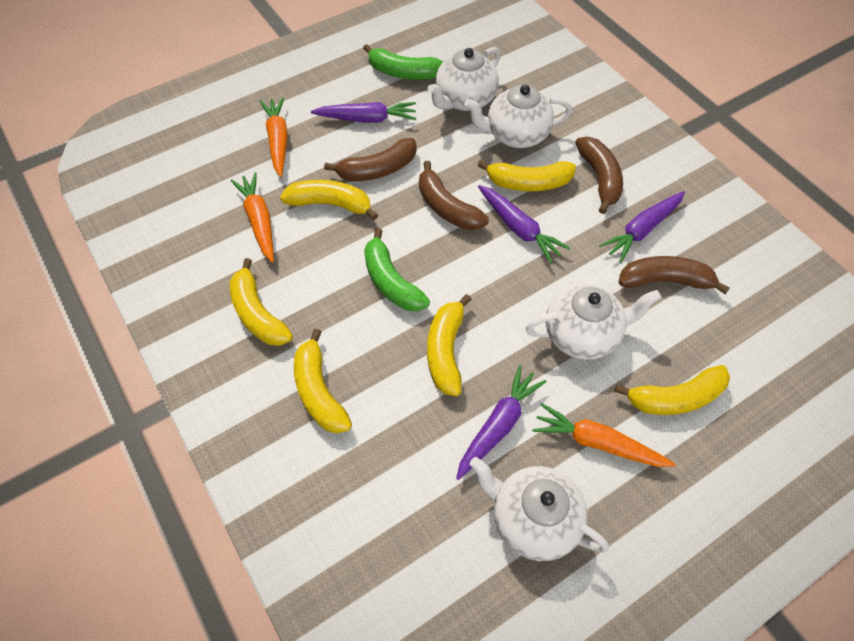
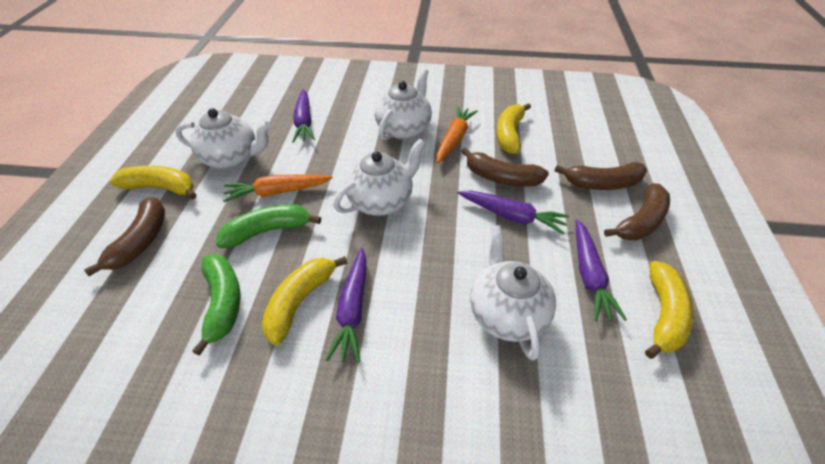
orange carrot: [231,172,274,263] [260,97,288,177] [533,403,675,467] = 3 -> [223,175,333,202] [437,106,478,163] = 2
yellow banana: [229,258,293,346] [280,180,378,220] [294,329,352,434] [427,294,472,396] [477,160,576,191] [614,365,730,415] = 6 -> [110,166,196,200] [262,256,347,345] [496,103,531,154] [645,261,694,359] = 4

